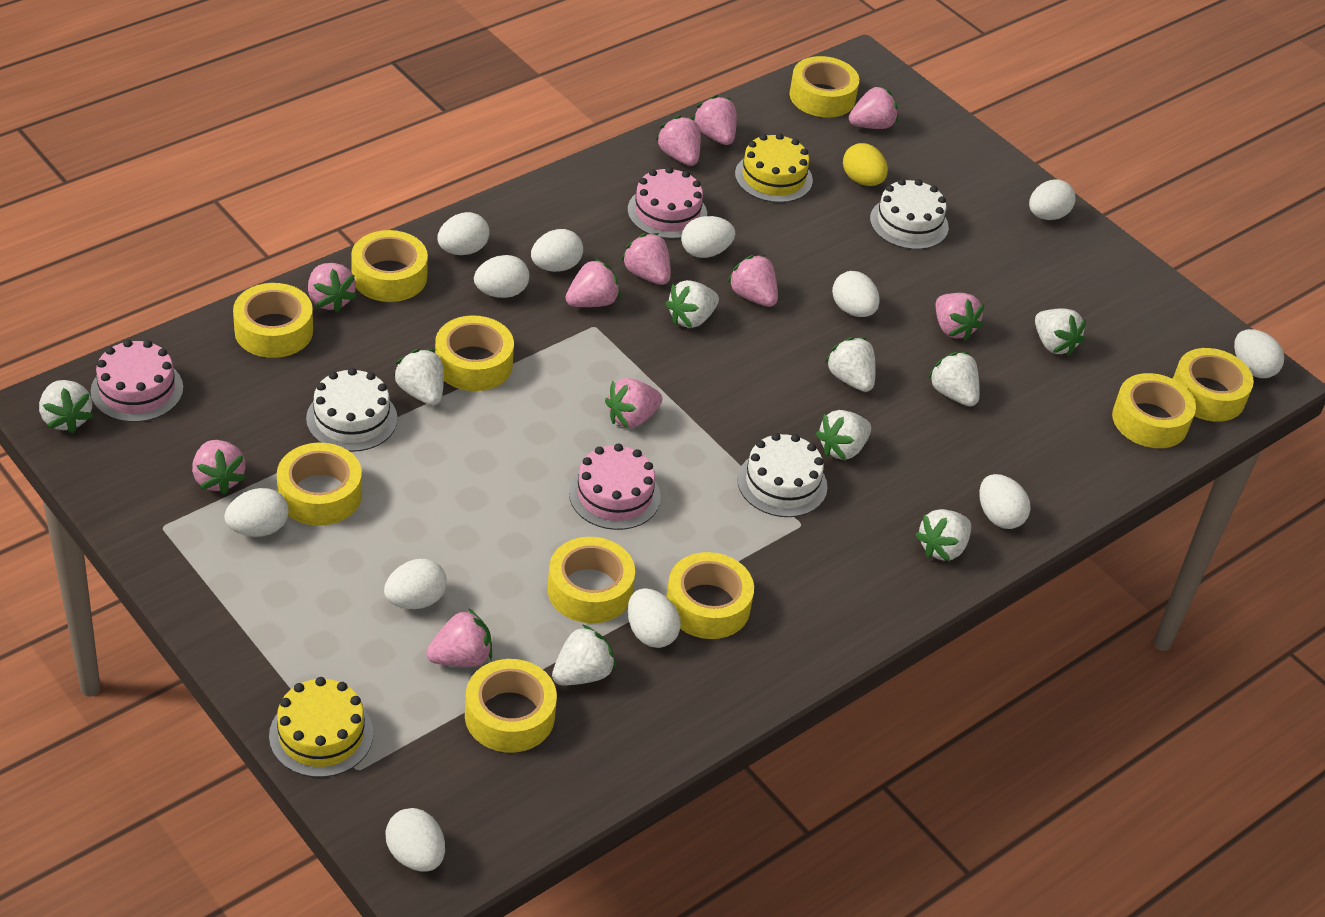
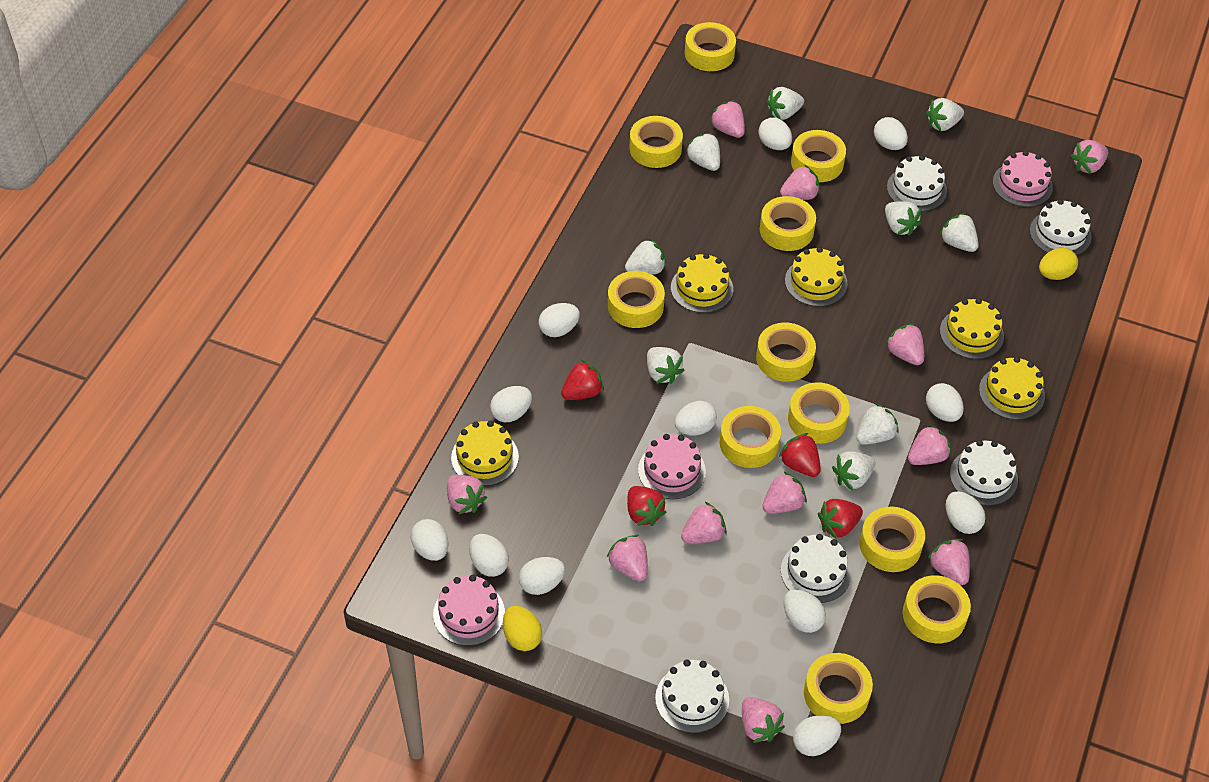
red strawberry: none = 0 -> [561,360,604,400] [627,486,666,526] [779,433,821,477] [818,499,863,539] = 4
white cake: [306,368,397,452] [737,433,827,517] [870,179,949,250] = 3 -> [655,659,729,733] [781,534,851,603] [887,155,947,211] [950,440,1018,506] [1030,199,1092,255] = 5
yellow cake: [269,677,373,777] [735,133,813,203] = 2 -> [451,421,519,486] [671,253,733,313] [785,247,848,306] [940,298,1004,359] [979,357,1045,420] = 5
yellow egg: [843,143,888,186] = 1 -> [503,606,542,651] [1039,248,1078,280] = 2
yellow tape: [233,283,313,358] [277,443,362,526] [351,230,428,302] [435,315,514,391] [465,659,557,753] [548,537,635,623] [666,552,754,639] [789,56,859,118] [1112,373,1196,448] [1173,348,1254,421] = 10 -> [608,271,665,328] [629,116,683,168] [685,22,736,71] [720,406,781,468] [756,323,816,382] [760,196,816,251] [788,382,850,444] [791,130,846,182] [804,653,873,724] [860,507,925,572] [903,575,971,643] = 11

